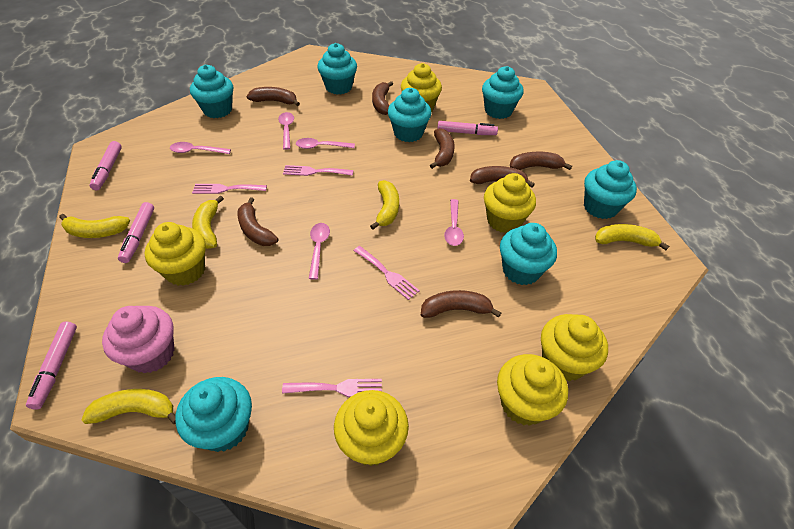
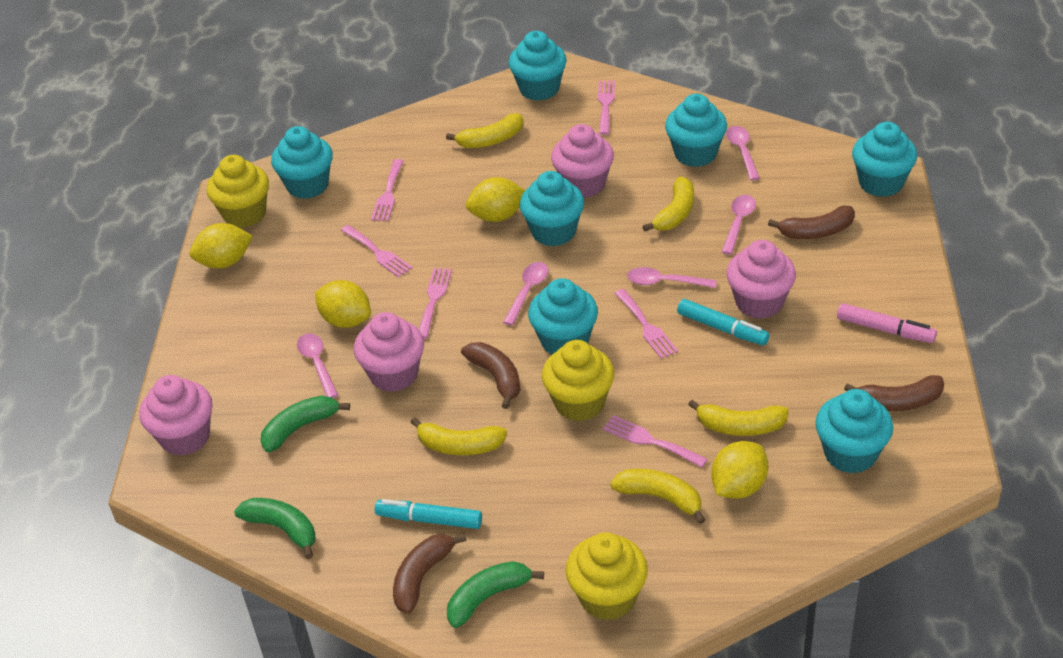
brown banana: [237,197,278,246] [247,87,300,106] [372,81,393,115] [421,290,501,318] [430,128,455,169] [470,166,535,187] [510,152,572,170] = 7 -> [393,534,467,614] [461,342,520,409] [768,205,855,239] [844,375,944,411] = 4
green banana: none = 0 -> [234,498,315,559] [261,396,350,452] [447,561,544,628] = 3
pink cupcake: [102,306,175,373] = 1 -> [139,375,213,456] [354,312,424,392] [551,124,614,198] [726,240,796,319] = 4
pink fork: [192,184,267,194] [282,379,382,397] [283,165,353,176] [354,246,420,300] = 4 -> [341,225,412,277] [371,159,403,221] [419,268,452,339] [598,81,615,135] [603,415,708,467] [614,289,678,359] = 6
pink marker: [26,321,77,410] [89,141,122,190] [118,202,154,263] [437,121,498,135] = 4 -> [837,303,937,343] = 1
turquoise marker: none = 0 -> [375,499,482,529] [677,299,770,346] = 2
yellow cupcake: [145,222,206,286] [334,390,409,466] [401,63,442,112] [484,173,536,233] [497,354,568,426] [541,314,608,381] = 6 -> [207,155,269,228] [542,340,614,421] [566,532,648,620] = 3
yellow lemon: none = 0 -> [189,223,253,269] [315,280,371,328] [466,177,525,222] [711,441,768,499] = 4

